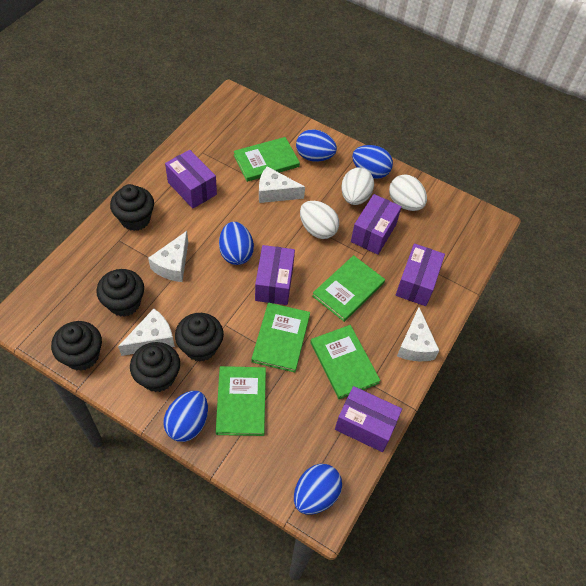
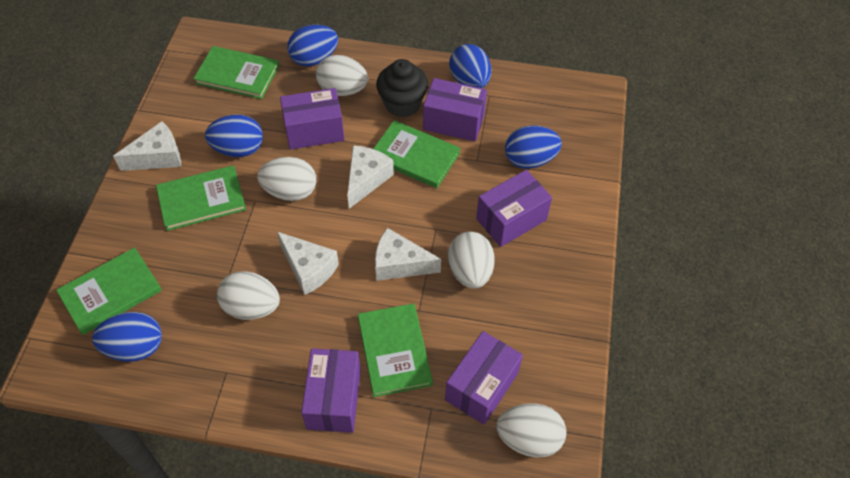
black cupcake: [51,321,102,371] [96,269,144,317] [110,184,154,231] [130,342,180,392] [175,313,224,362] = 5 -> [376,59,428,118] = 1
white egg: [300,201,339,239] [341,167,374,205] [389,174,427,211] = 3 -> [217,271,280,320] [257,157,316,201] [316,55,368,96] [448,232,495,289] [496,403,566,458] = 5

